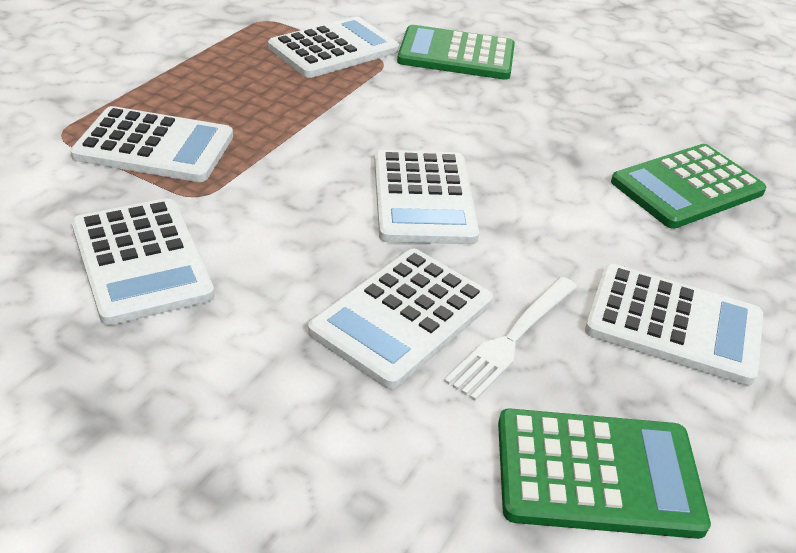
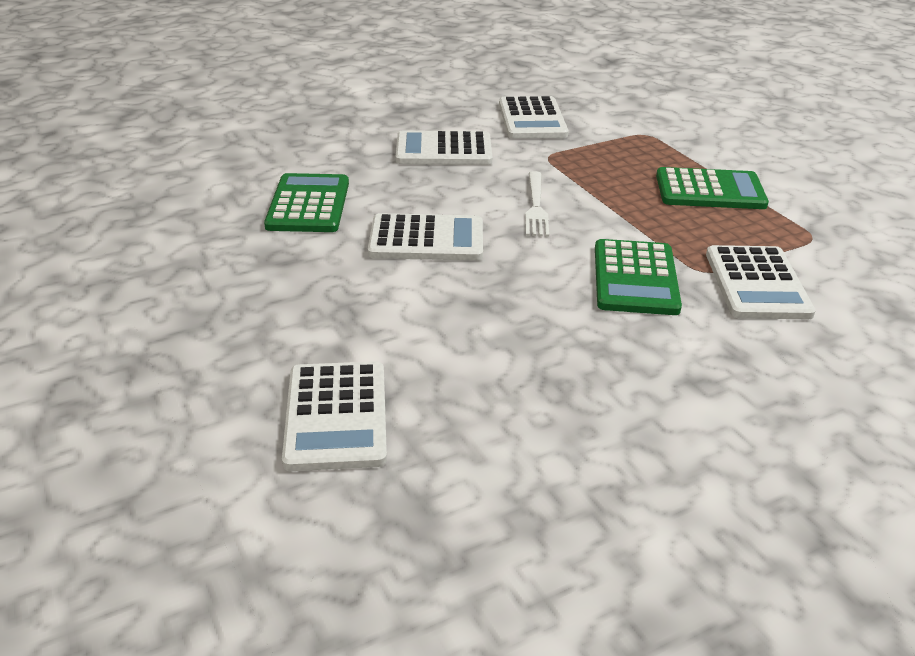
white calculator: [70,106,233,182] [71,198,214,325] [268,17,399,78] [308,249,493,389] [374,150,479,244] [585,264,763,386] = 6 -> [282,361,387,471] [368,213,483,261] [396,130,492,165] [499,96,569,139] [706,245,816,319] = 5

